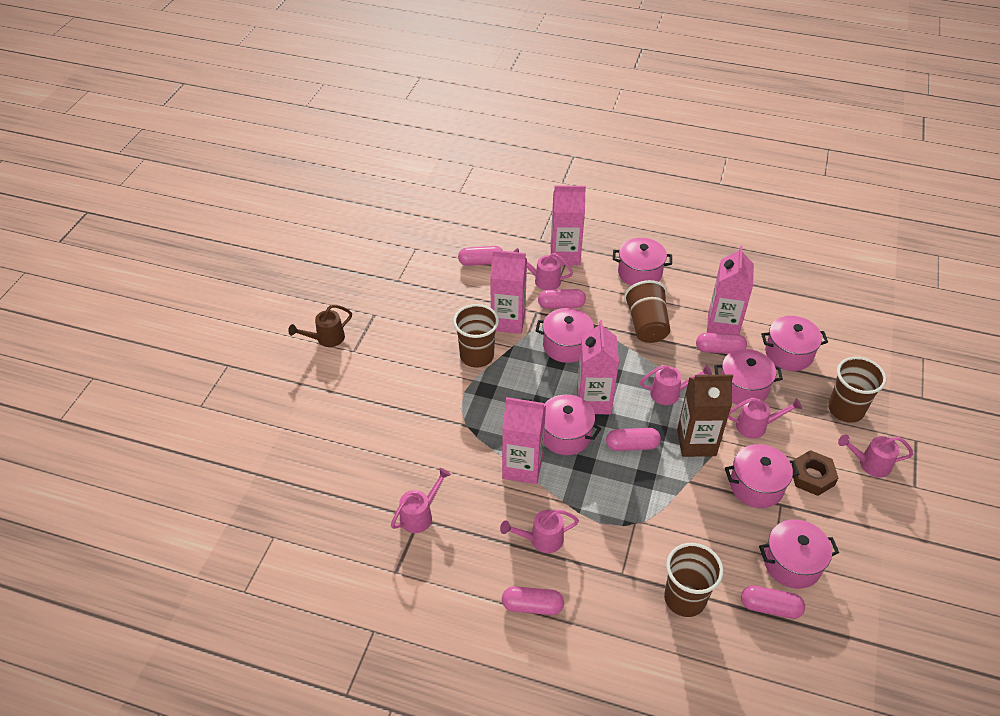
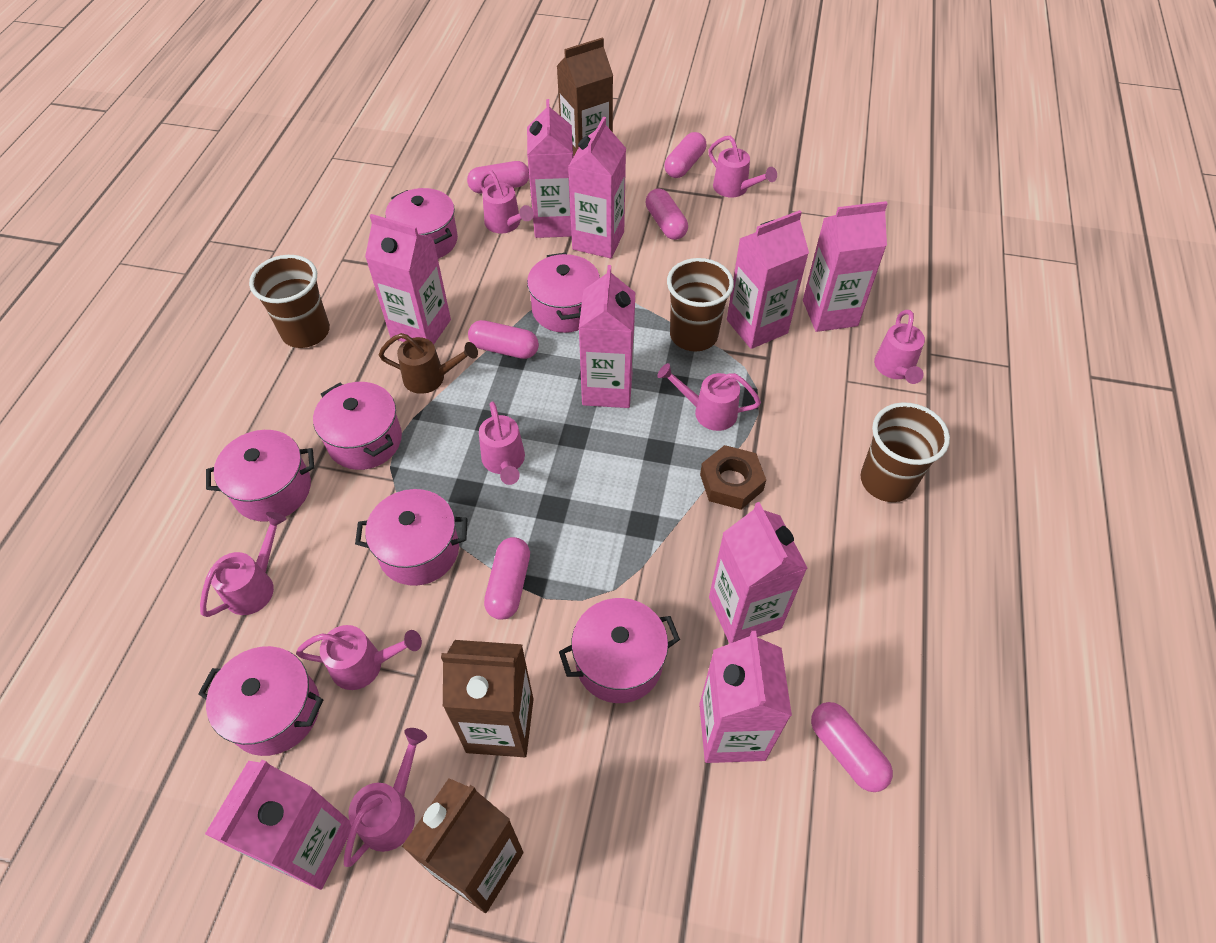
brown carton: [677,374,733,457] = 1 -> [402,778,524,913] [441,640,534,757] [557,38,613,157] = 3
brown cup: [453,304,499,368] [624,280,670,343] [664,543,723,617] [828,357,886,423] = 4 -> [249,255,330,348] [667,258,734,352] [860,402,950,502] = 3
pink carton: [490,250,527,334] [502,397,546,484] [551,186,586,265] [577,320,619,414] [707,246,754,334] = 5 -> [205,760,351,890] [365,214,451,344] [527,99,573,238] [568,117,626,258] [579,265,636,408] [699,631,792,763] [709,502,808,644] [727,210,809,349] [803,201,888,332] = 9
pink watering can: [391,468,451,533] [500,509,579,553] [513,248,573,290] [640,365,712,405] [728,398,802,439] [838,435,913,478] = 6 -> [200,512,286,617] [296,625,422,690] [344,728,427,867] [479,401,525,485] [480,170,534,233] [657,363,761,431] [708,136,777,198] [874,310,925,384] = 8

